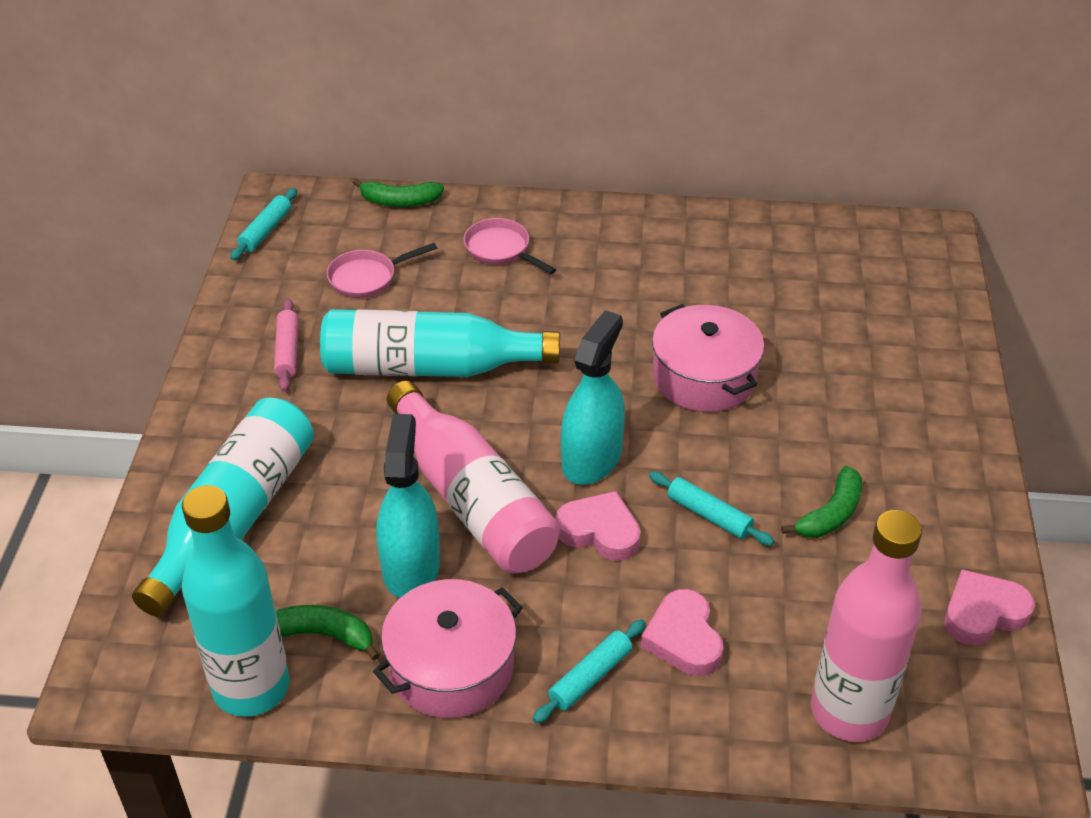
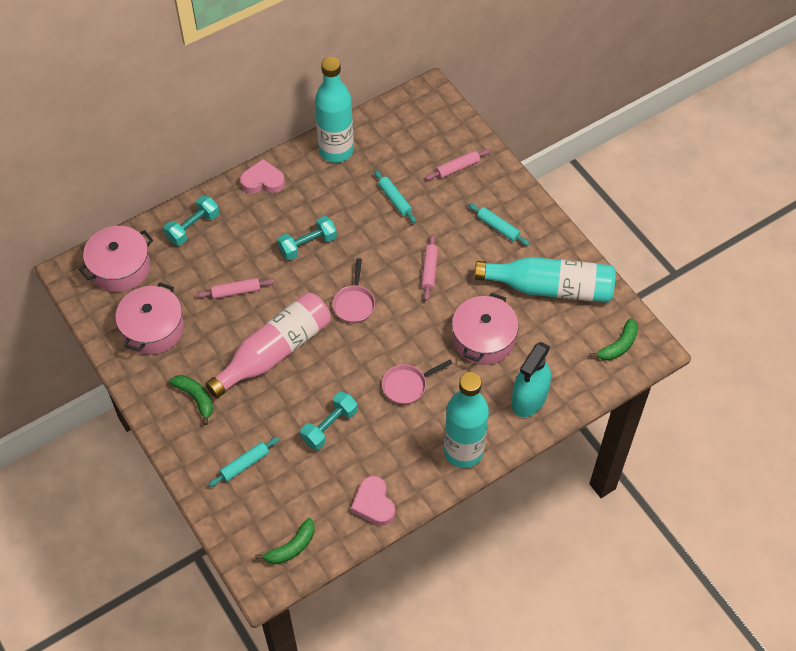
pink bottle: [387,381,560,573] [811,510,922,742] = 2 -> [206,292,331,398] = 1
pink heart: [555,491,641,561] [641,589,723,676] [945,569,1035,646] = 3 -> [240,159,285,193] [351,476,395,526] = 2
pink pot: [373,579,523,718] [652,304,764,412] = 2 -> [79,226,153,292] [115,283,184,355] [452,293,519,365] = 3
pink rolling pin: [274,299,298,391] = 1 -> [196,278,274,299] [421,235,438,301] [425,149,490,180] = 3
turquoise dumbbell: none = 0 -> [164,195,219,246] [277,216,337,260] [300,391,358,450] = 3
turquoise spray bottle: [376,414,440,598] [561,310,625,485] = 2 -> [511,342,551,417] = 1

